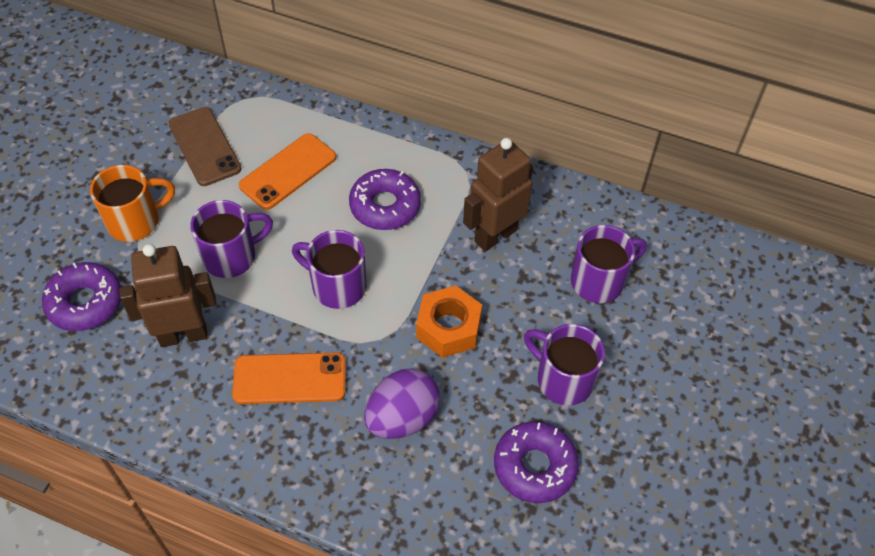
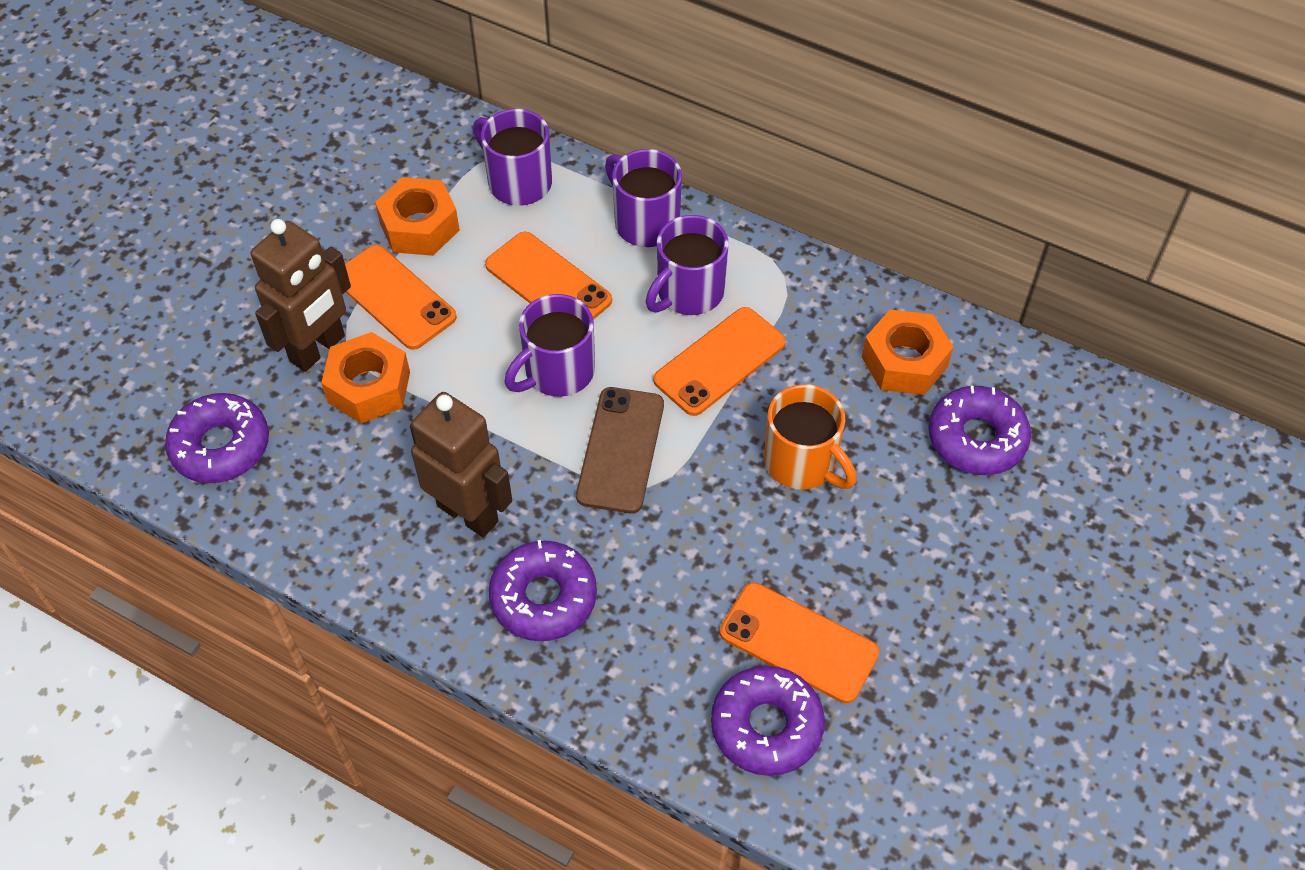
orange nut: [416,285,482,358] = 1 -> [321,332,410,424] [375,177,460,256] [862,310,953,395] = 3
orange phone: [232,352,346,404] [239,133,336,210] = 2 -> [345,245,457,350] [485,232,612,320] [654,307,786,416] [720,582,879,704] = 4
purple donut: [42,262,121,331] [349,169,421,230] [494,421,579,503] = 3 -> [165,393,269,483] [489,540,597,641] [711,666,825,776] [928,386,1031,475] = 4
purple egg: [364,368,440,439] = 1 -> none = 0

